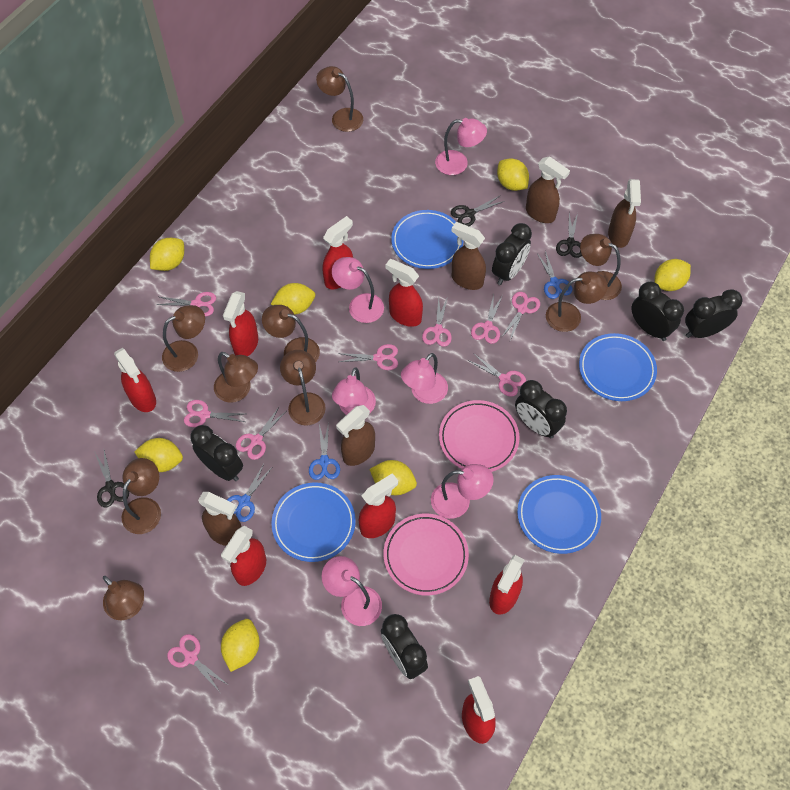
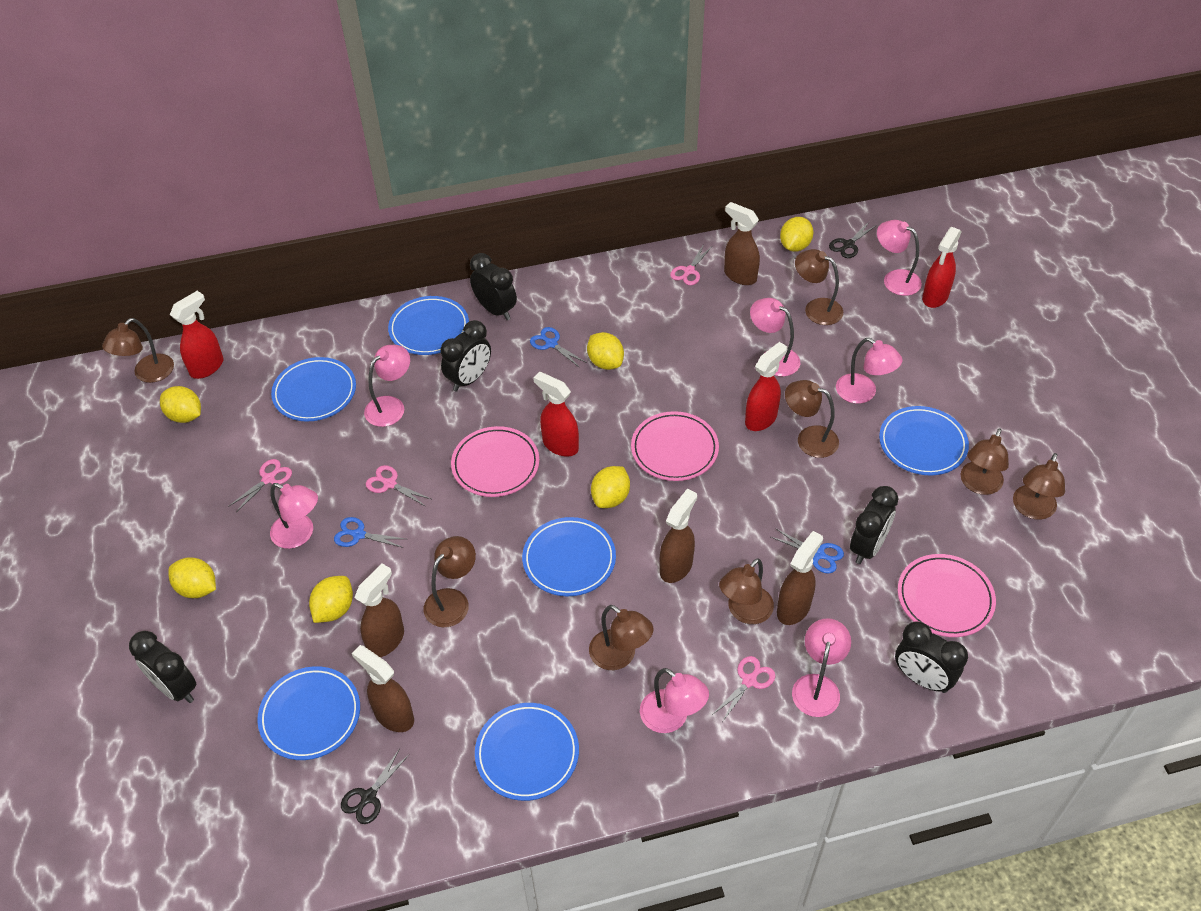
black clock: [191,425,243,481] [381,614,428,679] [492,223,532,285] [515,380,567,438] [631,282,684,341] [685,289,743,338] = 6 -> [129,631,196,703] [440,320,491,391] [470,253,517,320] [850,486,899,564] [895,621,968,693] = 5
black scissors: [95,450,129,507] [451,196,505,226] [556,213,582,258] = 3 -> [341,750,410,824] [829,222,877,258] = 2
blue plate: [271,483,356,562] [391,210,463,269] [517,475,601,554] [579,333,657,401] = 4 -> [257,666,360,760] [271,357,356,422] [388,296,469,355] [475,703,579,801] [522,517,616,596] [879,406,969,475] = 6
brown lamp: [103,576,144,621] [121,458,161,534] [162,305,205,372] [214,352,258,403] [262,305,320,362] [280,350,326,426] [316,66,363,132] [546,271,608,332] [580,234,622,300] = 9 -> [102,318,174,383] [423,536,476,627] [589,605,654,670] [719,558,774,624] [785,380,839,458] [795,249,843,325] [961,428,1009,495] [1013,453,1065,520] = 8
pink lamp: [322,556,382,626] [332,257,384,323] [332,367,376,415] [401,353,448,404] [431,464,494,519] [435,118,487,175] = 6 -> [270,483,318,549] [364,345,410,427] [640,668,709,733] [750,298,800,376] [792,618,851,717] [836,338,903,404] [877,220,922,296] = 7
pink plate: [384,514,469,595] [439,400,520,472] = 2 -> [451,426,539,497] [631,411,719,481] [898,554,996,637] = 3
pink scissors: [157,292,216,317] [167,634,228,692] [184,400,245,427] [236,407,286,460] [338,344,398,370] [422,298,452,347] [468,353,526,397] [471,295,503,344] [501,292,540,340] = 9 -> [228,459,292,512] [366,465,431,507] [670,244,712,285] [712,656,775,722] = 4
red spray bottle: [114,348,156,412] [221,526,266,586] [223,291,258,357] [323,216,353,289] [359,473,398,538] [385,259,423,327] [462,676,496,744] [489,555,525,614] = 8 -> [170,291,224,379] [533,371,579,456] [745,342,787,431] [922,227,962,308] = 4
yellow lemon: [134,438,183,472] [150,238,184,271] [221,619,259,672] [271,283,315,315] [369,460,417,495] [497,158,529,191] [654,259,691,291] = 7 -> [160,386,201,423] [168,557,216,598] [309,576,353,623] [587,332,624,370] [591,466,630,508] [780,217,813,252] = 6

